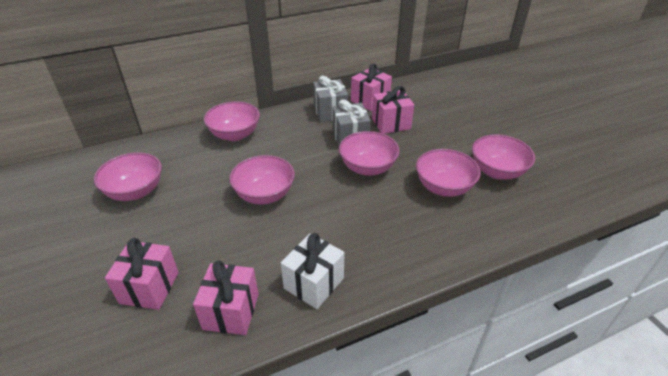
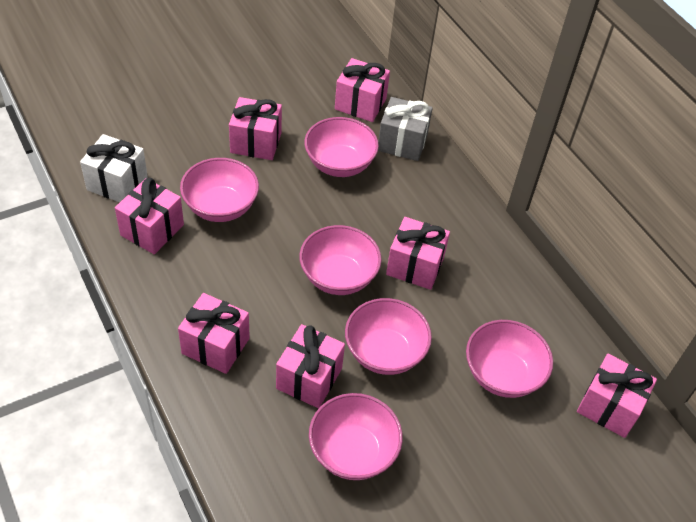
grey gift: [313,76,348,122] [333,99,371,147] = 2 -> [378,97,433,161] = 1
pink gift: [105,238,179,310] [193,260,259,335] [351,64,392,111] [372,86,414,134] = 4 -> [115,178,184,254] [178,293,250,374] [229,97,282,160] [276,324,345,408] [335,58,390,122] [386,217,450,290] [577,354,657,438] = 7

